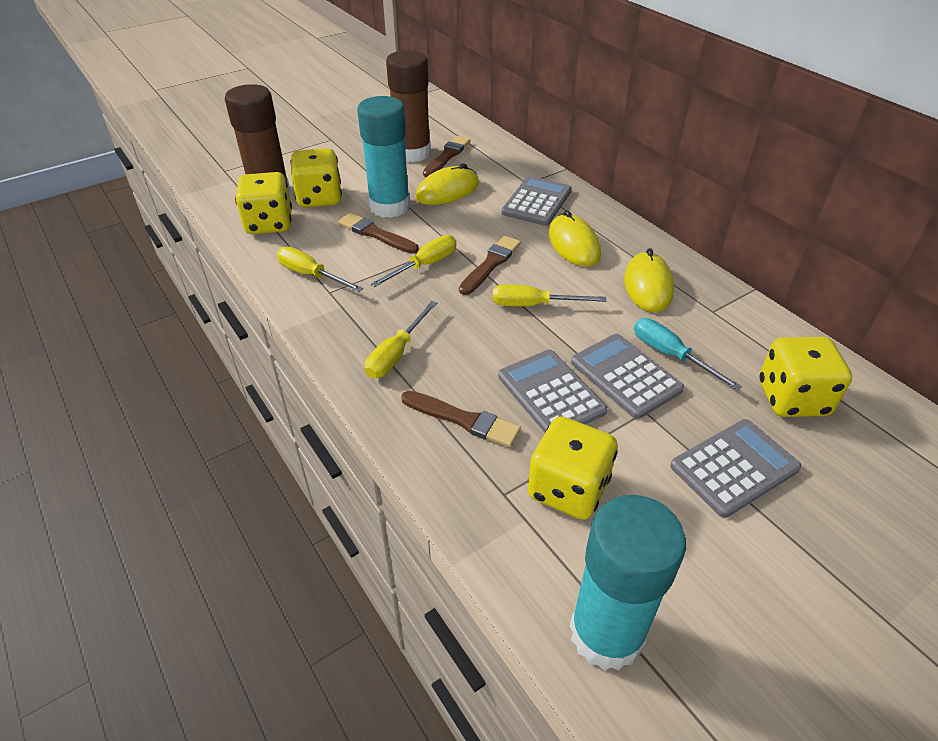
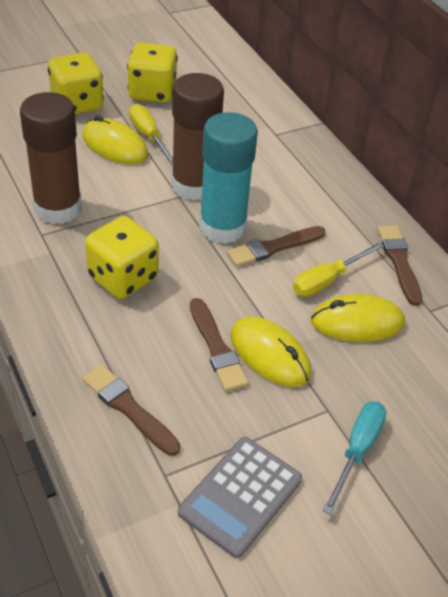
grey calculator: [498,350,607,433] [501,176,572,226] [571,334,684,419] [670,419,802,518] = 4 -> [178,437,302,558] = 1
turquoise glue stick: [357,96,410,218] [570,495,686,670] = 2 -> [199,112,258,244] = 1
yellow dice: [235,172,292,234] [290,148,342,208] [528,416,617,520] [759,337,852,417] = 4 -> [48,52,104,114] [85,216,159,299] [127,43,178,103] = 3
yellow screwdriver: [277,247,363,292] [365,301,437,378] [370,235,456,287] [493,284,606,306] = 4 -> [129,104,173,165] [293,242,384,296] = 2

